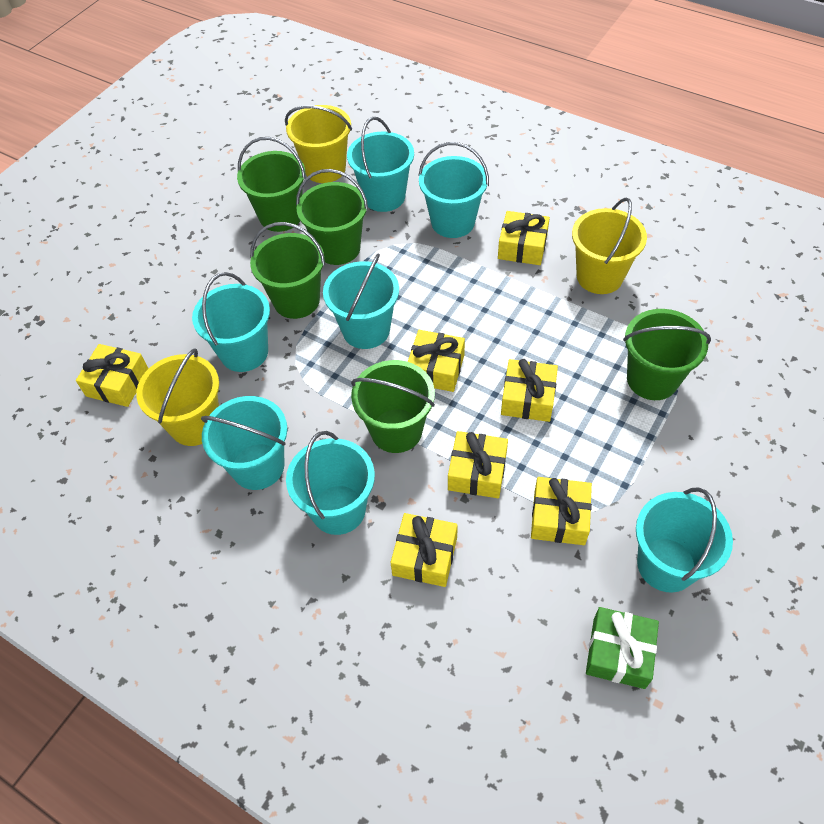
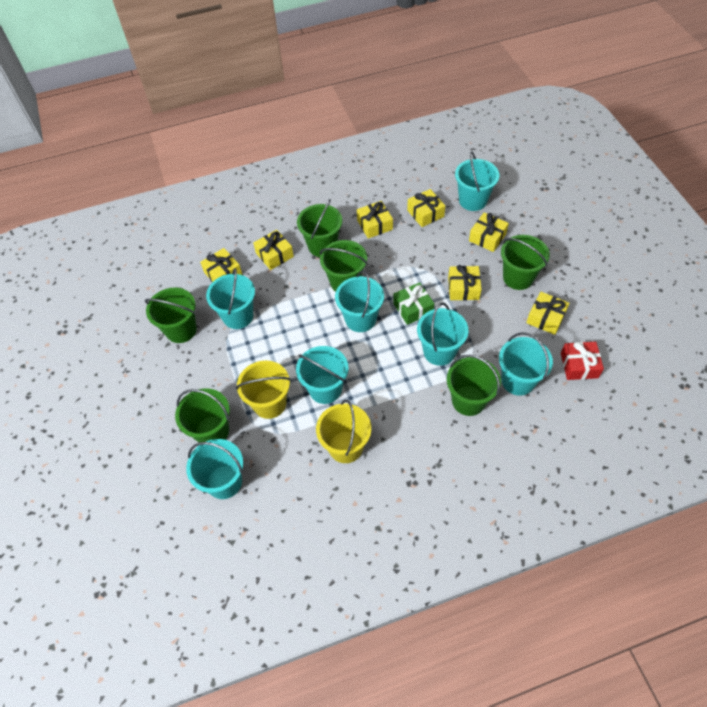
green bucket: [237,137,306,232] [250,222,325,319] [296,169,368,265] [351,360,435,453] [623,309,711,400] = 5 -> [145,288,197,343] [175,388,230,443] [297,199,342,257] [320,240,367,292] [447,355,501,416] [501,235,550,290] = 6
red gift: none = 0 -> [561,342,604,380] = 1
yellow bucket: [136,349,219,446] [285,105,352,183] [572,197,647,294] = 3 -> [236,361,291,419] [316,400,371,463] = 2

